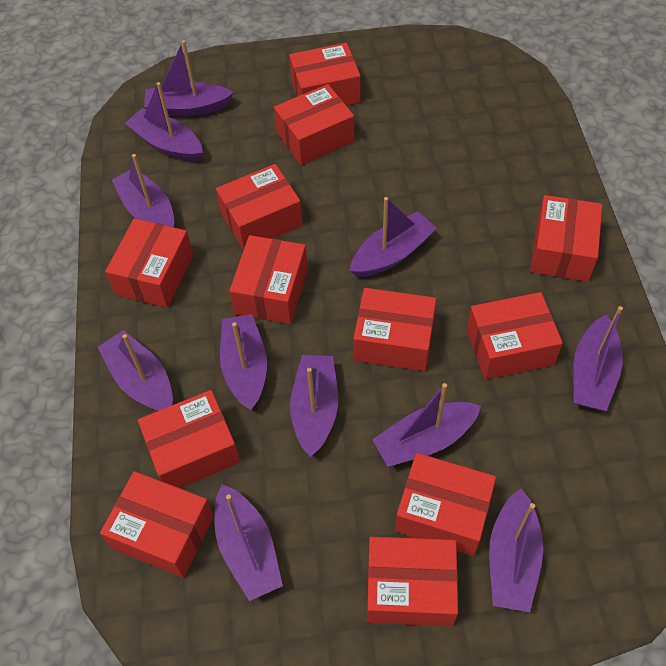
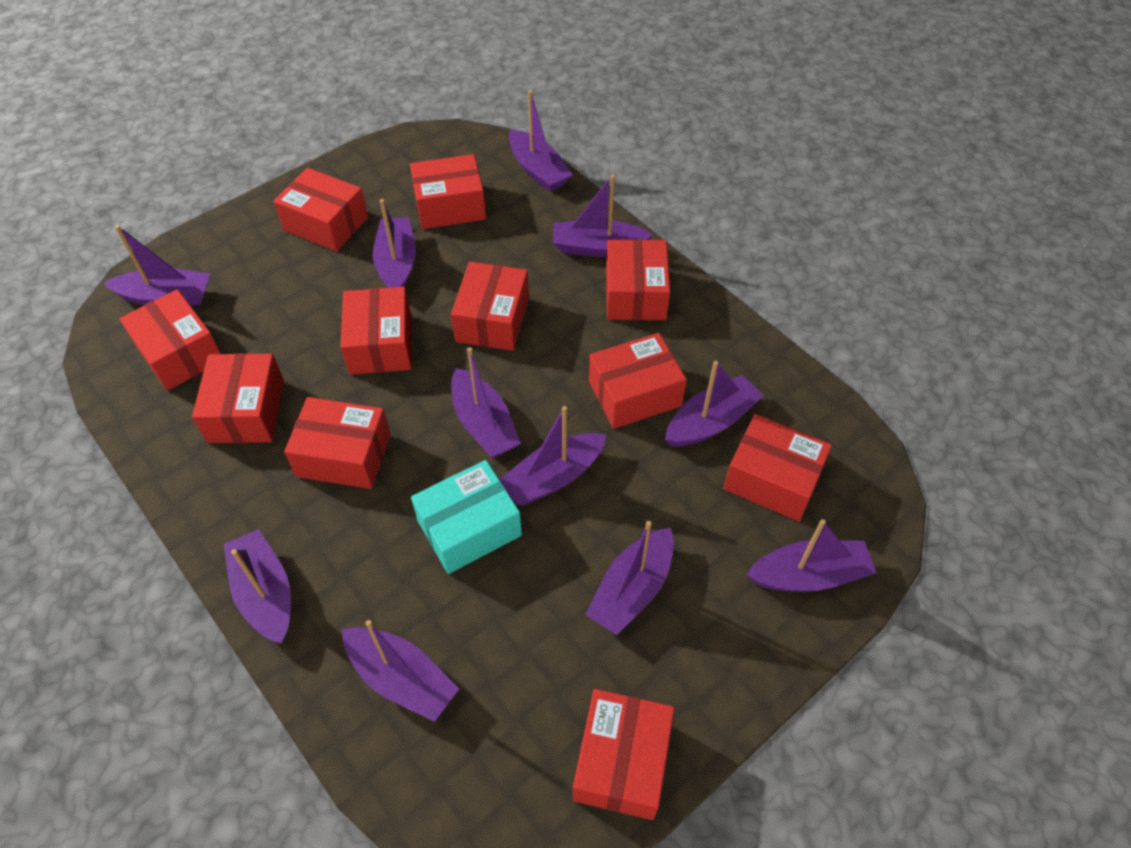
red box: [100,471,214,578] [105,218,193,308] [138,390,240,488] [216,164,303,251] [229,235,308,324] [274,84,354,165] [289,43,361,106] [353,288,436,371] [367,537,458,627] [395,453,496,556] [467,292,563,380] [530,195,602,282] = 12 -> [120,290,221,391] [192,353,284,443] [274,168,368,252] [284,397,391,489] [340,287,411,375] [410,154,486,229] [451,261,529,351] [573,689,675,820] [589,333,687,429] [606,239,670,320] [723,414,832,521] = 11
turquoise box: none = 0 -> [411,460,522,574] = 1

